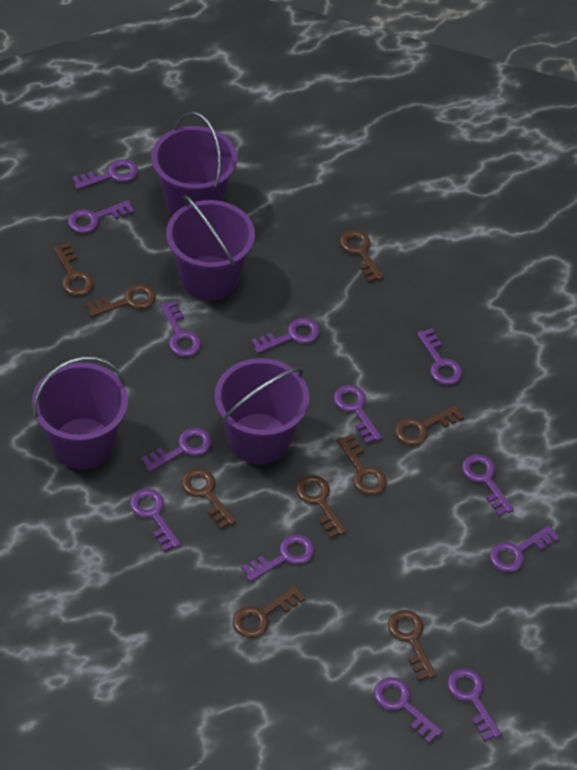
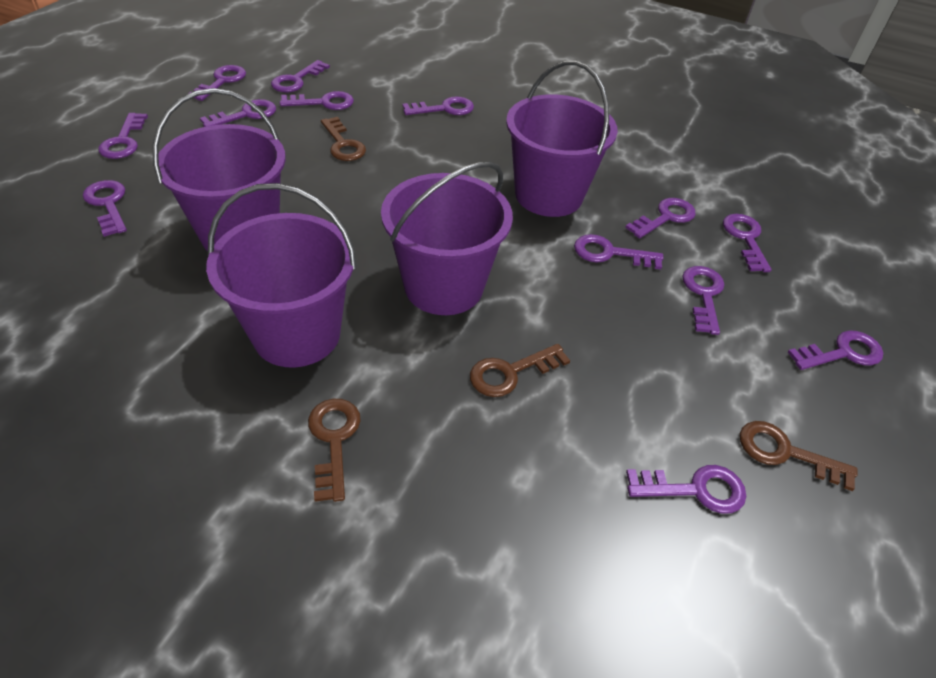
brown key: [53,242,94,296] [86,284,156,317] [181,468,236,529] [233,585,305,638] [296,475,347,539] [337,434,387,495] [340,230,384,282] [388,610,436,681] [395,405,464,446] = 9 -> [308,399,361,502] [321,117,366,161] [470,344,570,397] [740,421,858,491] = 4

